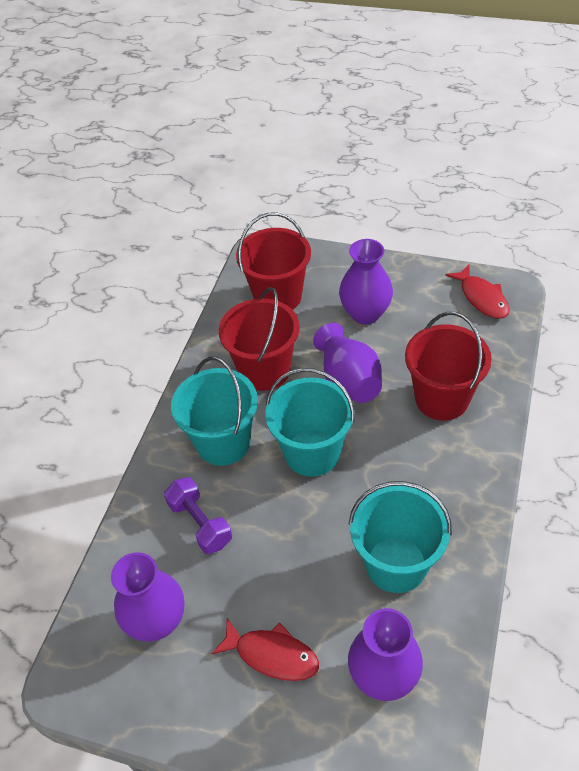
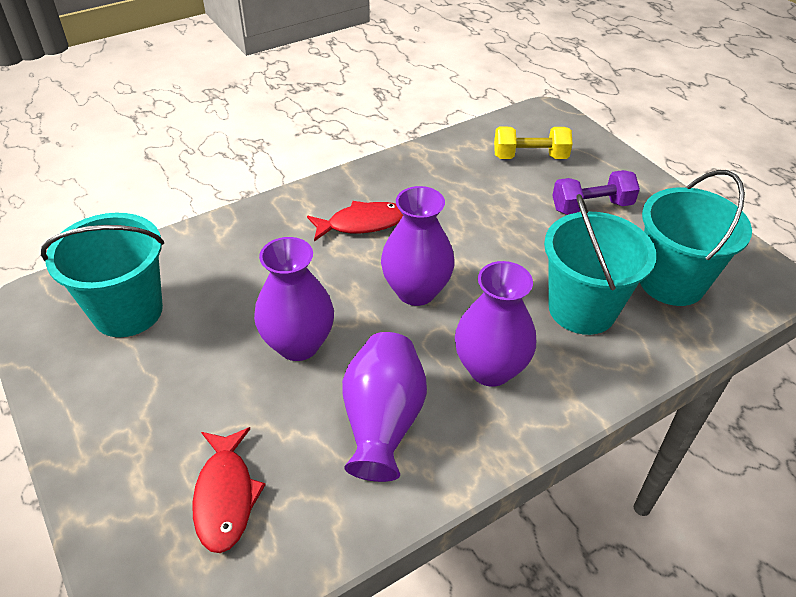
red bucket: [219,287,300,391] [236,213,311,310] [405,312,492,421] = 3 -> none = 0
yellow dumbbell: none = 0 -> [494,127,573,159] = 1

